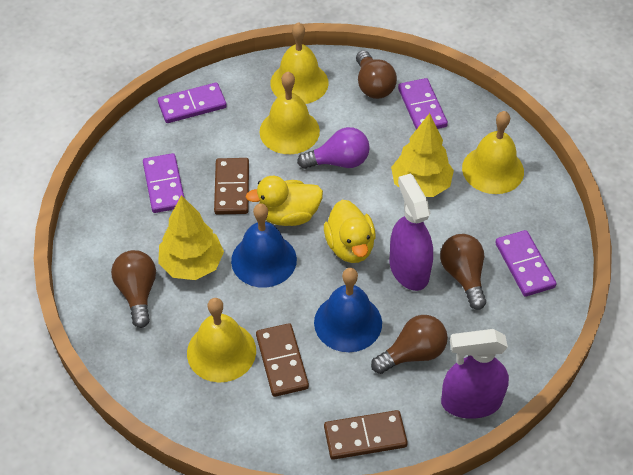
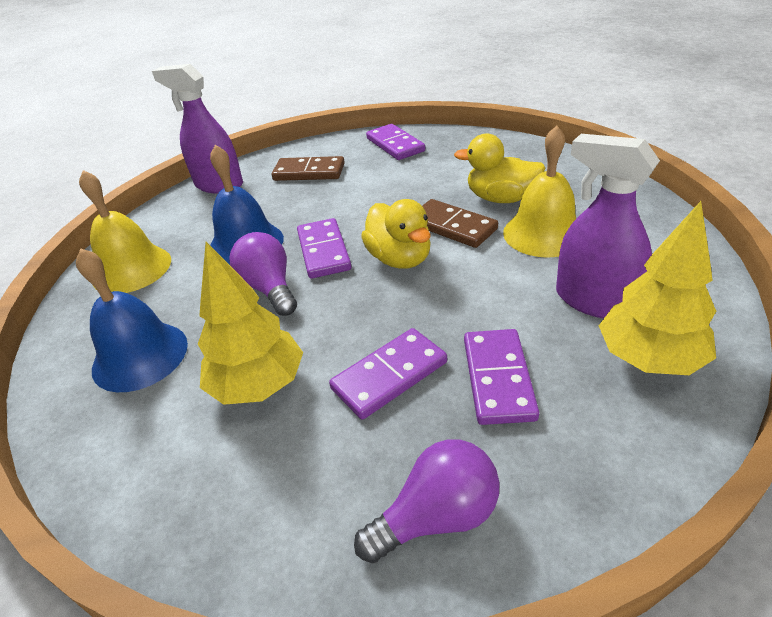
brown domino: [214,158,249,215] [256,323,309,397] [324,410,408,460] = 3 -> [272,156,345,181] [422,199,498,248] = 2
brown light bulb: [111,250,156,328] [356,50,397,99] [371,315,448,374] [440,234,486,310] = 4 -> none = 0
purple light bulb: [297,127,370,169] = 1 -> [229,232,297,316] [354,439,500,563] = 2
yellow bell: [187,298,256,383] [259,72,320,154] [270,22,329,104] [462,111,524,194] = 4 -> [79,170,171,293] [503,126,576,258] = 2

